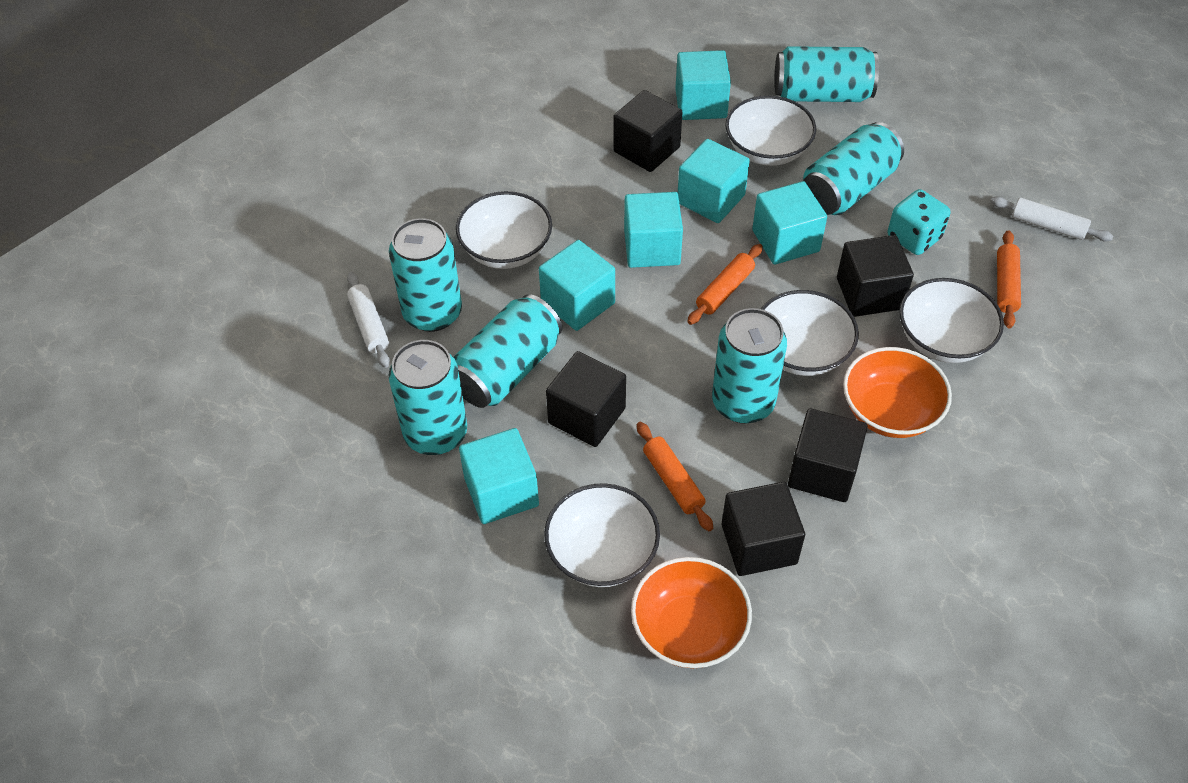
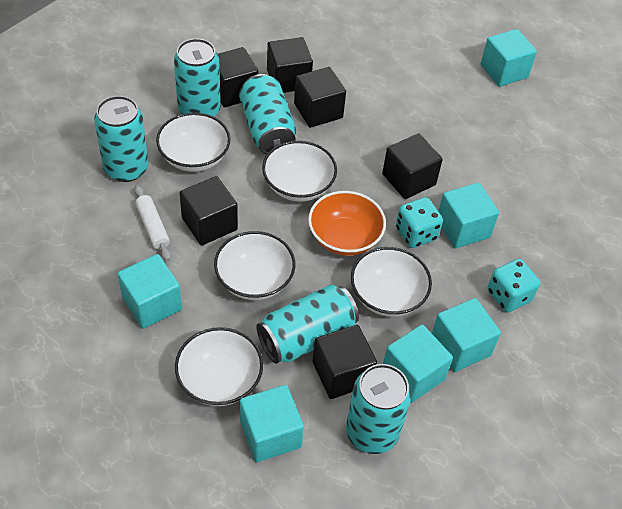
black cube: [546,351,626,447] [613,90,683,172] [722,482,805,576] [788,408,868,502] [837,235,914,317] = 5 -> [180,176,238,246] [218,47,259,107] [267,37,313,93] [294,67,346,128] [312,325,377,399] [382,133,443,199] = 6
orange bowl: [631,557,752,668] [843,347,952,438] = 2 -> [308,191,386,256] = 1
orange rolling pin: [637,422,713,531] [687,244,763,325] [997,230,1021,328] = 3 -> none = 0
turquoise can: [389,218,462,332] [389,340,467,455] [454,294,562,408] [712,308,787,424] [774,46,879,102] [803,122,904,215] = 6 -> [94,96,149,182] [174,38,221,117] [239,74,296,155] [257,284,359,364] [346,364,411,454] = 5
turquoise dice: [888,189,950,255] = 1 -> [396,197,443,248] [487,259,540,312] = 2
white rolling pin: [347,272,390,368] [990,196,1113,242] = 2 -> [135,185,171,261] = 1

